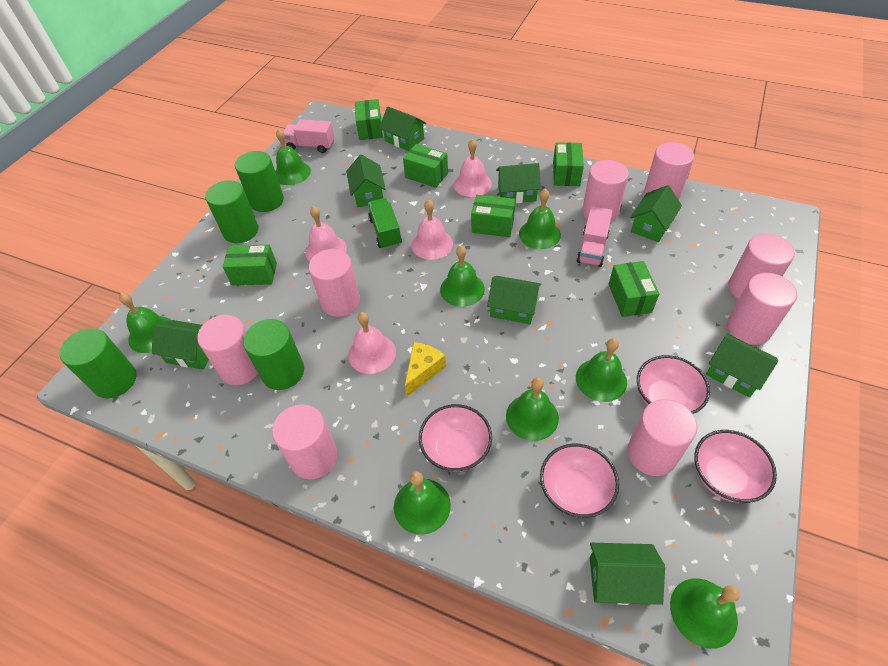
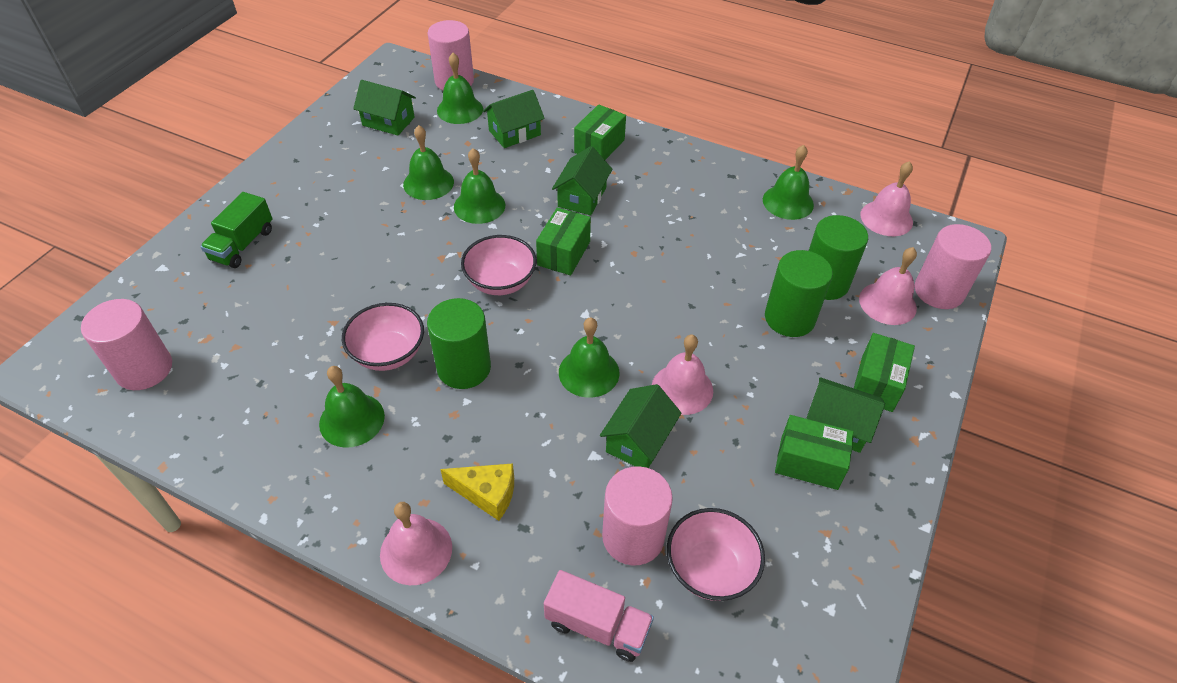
green bell: [119,293,171,353] [275,128,311,185] [394,472,451,535] [440,245,485,307] [506,377,559,441] [519,189,561,249] [576,338,627,402] [670,578,740,649] = 8 -> [319,366,385,448] [403,125,454,200] [437,53,483,124] [454,148,505,224] [559,317,620,398] [763,145,814,220] = 6
green box: [223,244,277,285] [355,99,383,140] [403,144,448,188] [471,195,515,237] [553,142,584,186] [609,261,659,317] = 6 -> [536,207,591,275] [574,104,626,160] [775,415,854,490] [854,333,915,412] = 4
green cylinder: [60,328,137,399] [205,180,258,243] [235,151,284,212] [243,319,304,390] = 4 -> [427,298,491,389] [765,250,833,337] [809,215,868,300] = 3
green house: [152,320,209,369] [346,154,386,207] [379,107,427,151] [487,276,541,324] [496,163,541,203] [590,543,665,605] [630,185,682,242] [706,334,778,397] = 8 -> [353,80,416,136] [483,90,545,148] [552,146,612,216] [600,384,681,468] [806,377,885,453] = 5
pink bowl: [419,404,492,472] [540,444,619,518] [637,355,710,414] [694,430,777,503] = 4 -> [342,303,424,371] [461,235,537,295] [667,508,765,601] = 3
pink cylinder: [197,315,258,385] [272,404,337,480] [309,249,360,317] [582,160,629,223] [627,399,697,476] [644,142,694,200] [727,273,797,345] [728,234,795,299] = 8 -> [81,299,172,390] [428,20,474,90] [602,466,673,566] [915,224,991,309] = 4
pink truck: [283,119,335,153] [577,206,612,267] = 2 -> [544,570,654,662] = 1

